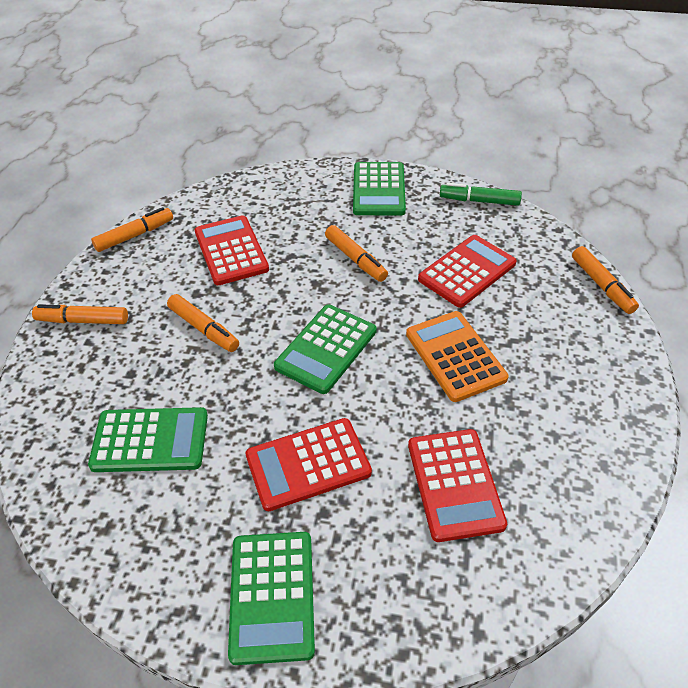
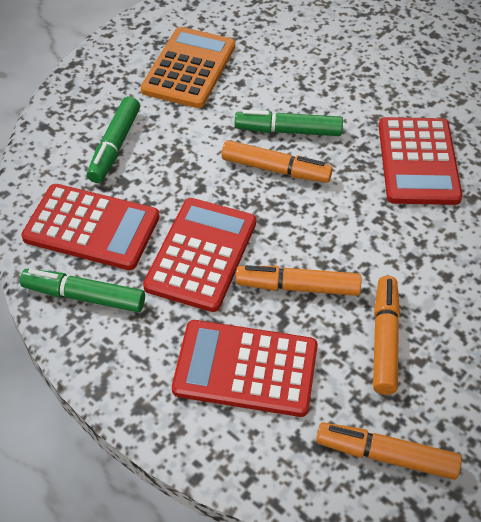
green calculator: [88,407,208,472] [228,532,315,665] [274,305,376,394] [353,162,406,215] = 4 -> none = 0
green marker: [440,183,522,206] = 1 -> [20,269,145,312] [87,96,140,183] [235,110,343,136] = 3
orange marker: [32,304,128,324] [91,207,173,252] [167,294,239,352] [325,225,388,282] [572,246,639,314] = 5 -> [221,140,333,183] [236,265,362,296] [316,422,462,480] [373,276,400,395] = 4

